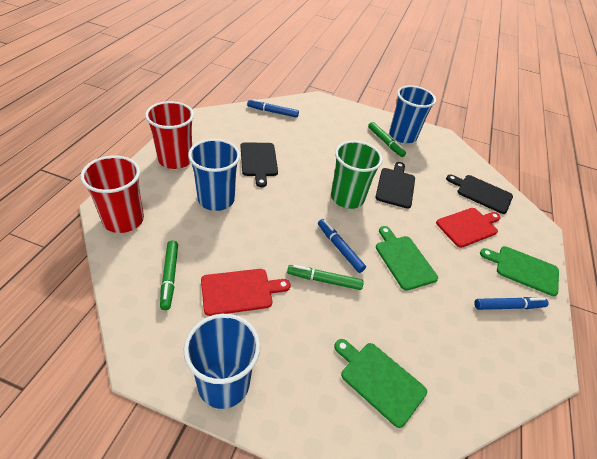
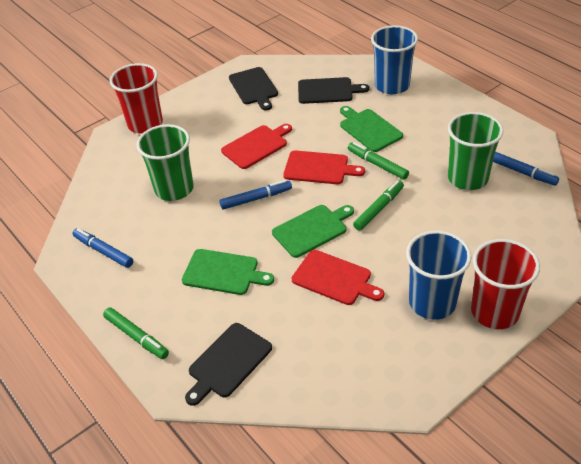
blue cup: [183,314,260,409] [188,139,240,211] [389,86,436,143] = 3 -> [371,25,418,94] [406,231,472,320] = 2
green cup: [331,141,383,209] = 1 -> [136,124,194,201] [448,112,504,190] = 2
red cutting board: [201,269,290,316] [436,208,501,248] = 2 -> [221,124,292,169] [283,150,365,184] [292,250,384,305] = 3

